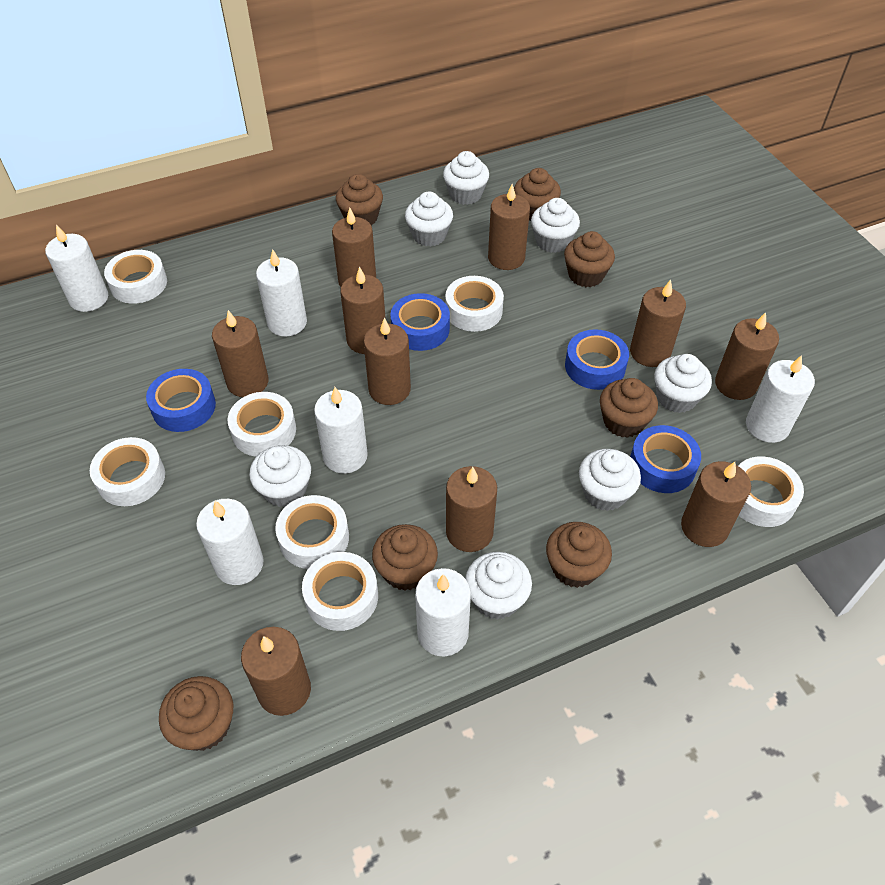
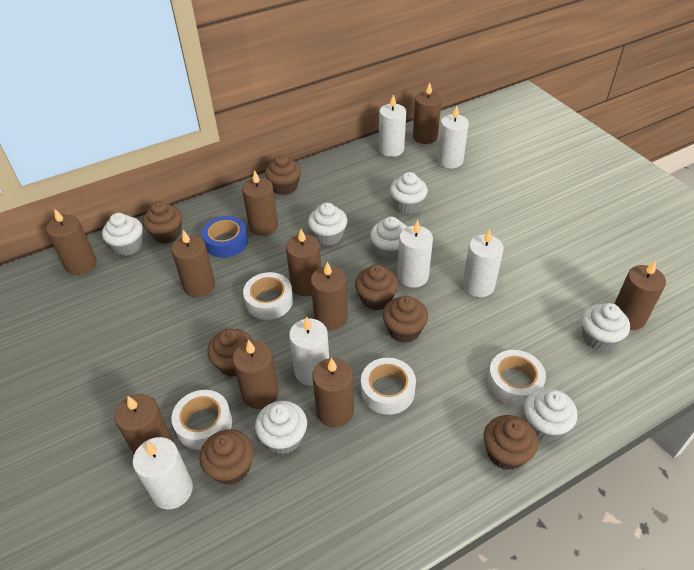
blue tape: [146,369,216,432] [390,293,450,351] [565,329,629,390] [630,425,701,493] = 4 -> [201,216,248,258] = 1
white tape: [90,437,165,506] [104,250,167,304] [228,392,296,457] [275,495,349,569] [302,552,378,631] [445,276,504,332] [738,456,804,527] = 7 -> [172,390,232,450] [243,272,293,320] [361,358,416,415] [487,350,546,406] = 4

